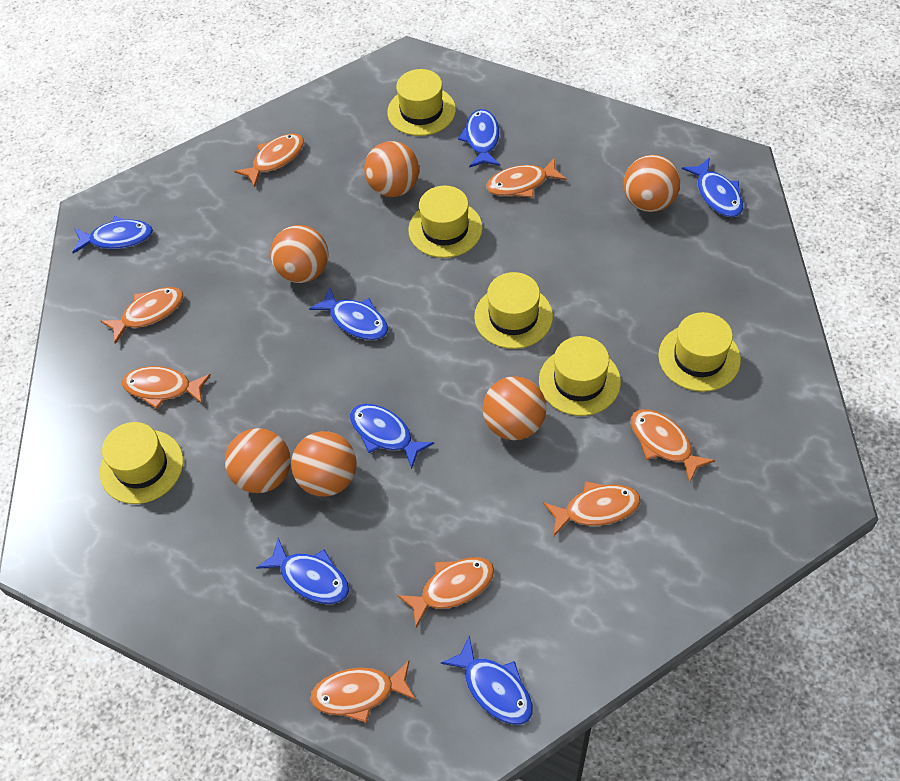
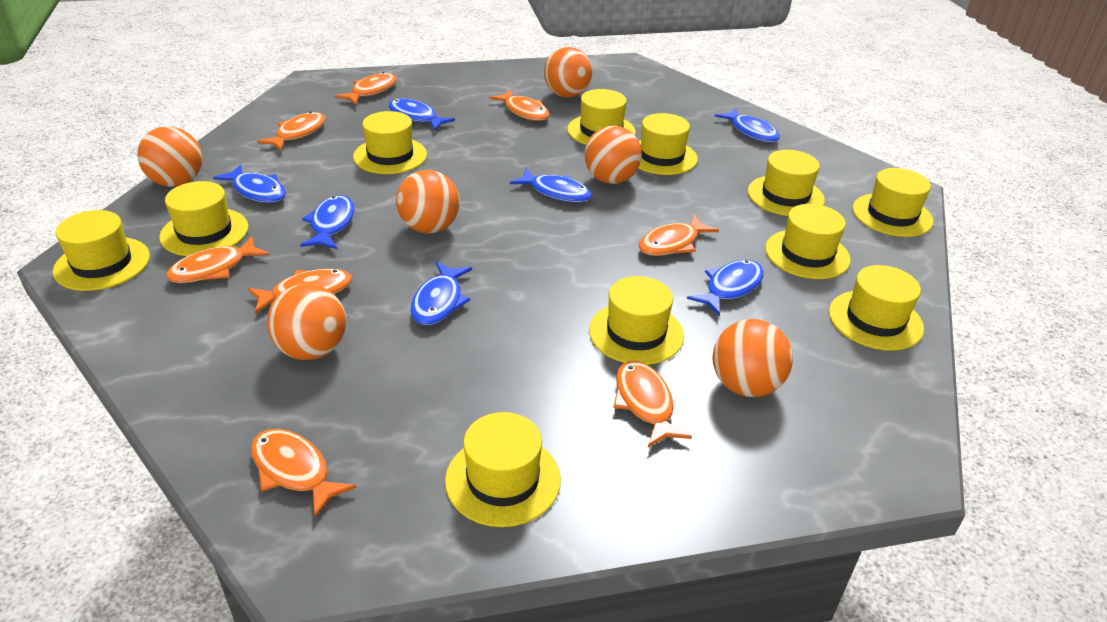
yellow hat: [100,422,183,504] [387,69,456,136] [408,185,483,258] [474,272,553,349] [539,336,621,416] [658,312,741,392] = 6 -> [53,210,150,291] [159,181,249,256] [353,111,427,174] [445,412,561,527] [567,89,636,145] [589,276,684,365] [638,113,698,175] [748,150,825,216] [765,204,851,279] [829,265,924,351] [853,168,934,237] = 11

